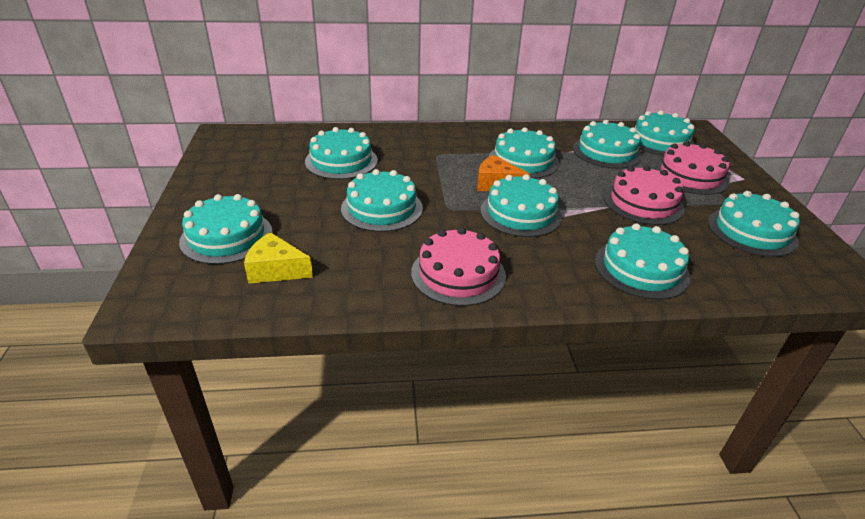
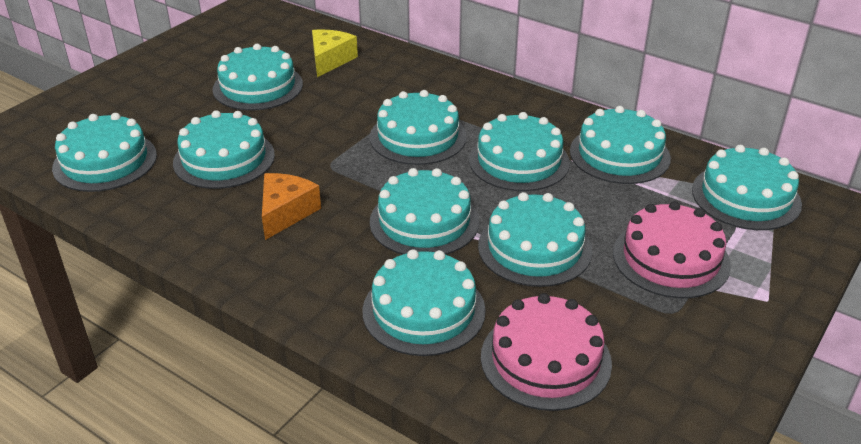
pink cake: [411,227,506,306] [604,165,685,225] [654,141,730,195] = 3 -> [481,293,612,411] [613,201,731,298] = 2
turquoise cake: [179,194,273,264] [305,127,378,180] [341,169,423,232] [481,174,562,237] [489,127,559,179] [573,120,642,169] [595,223,690,300] [635,110,695,156] [708,191,800,257] = 9 -> [52,113,157,192] [173,110,275,189] [213,44,303,111] [362,249,486,356] [370,90,467,165] [370,168,479,255] [469,112,570,191] [478,192,592,287] [570,106,671,184] [692,145,802,230] = 10

